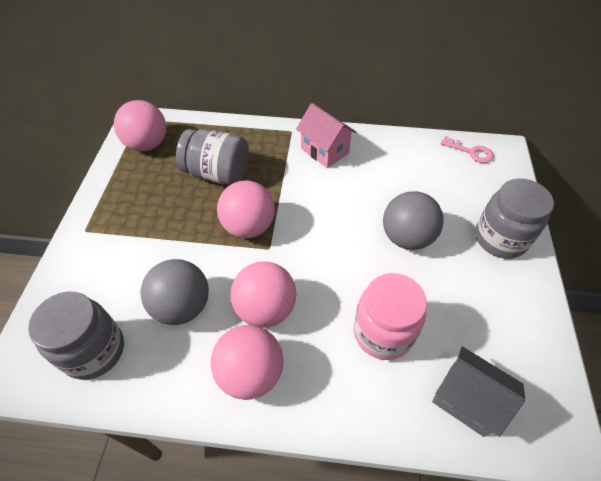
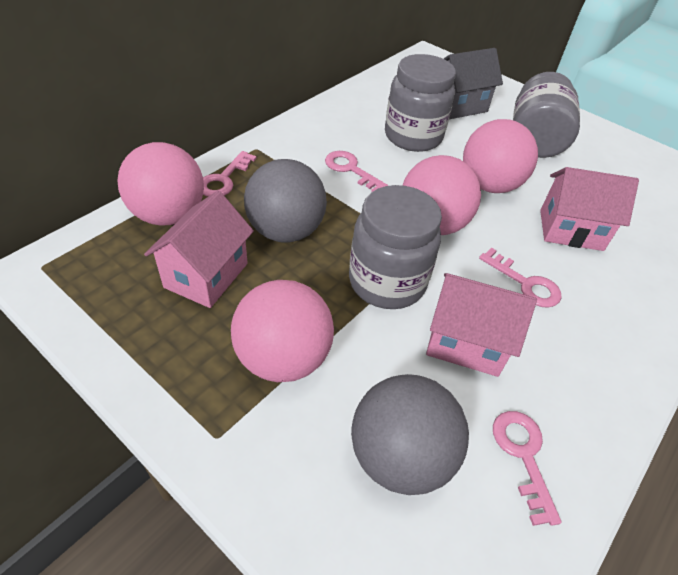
pink house: [296,103,356,168] = 1 -> [144,191,254,308] [426,273,537,377] [540,167,639,251] = 3
pink jar: [354,273,427,360] = 1 -> none = 0
pink key: [441,136,494,163] = 1 -> [203,151,257,197] [325,151,388,192] [479,247,562,308] [493,411,561,526] = 4

